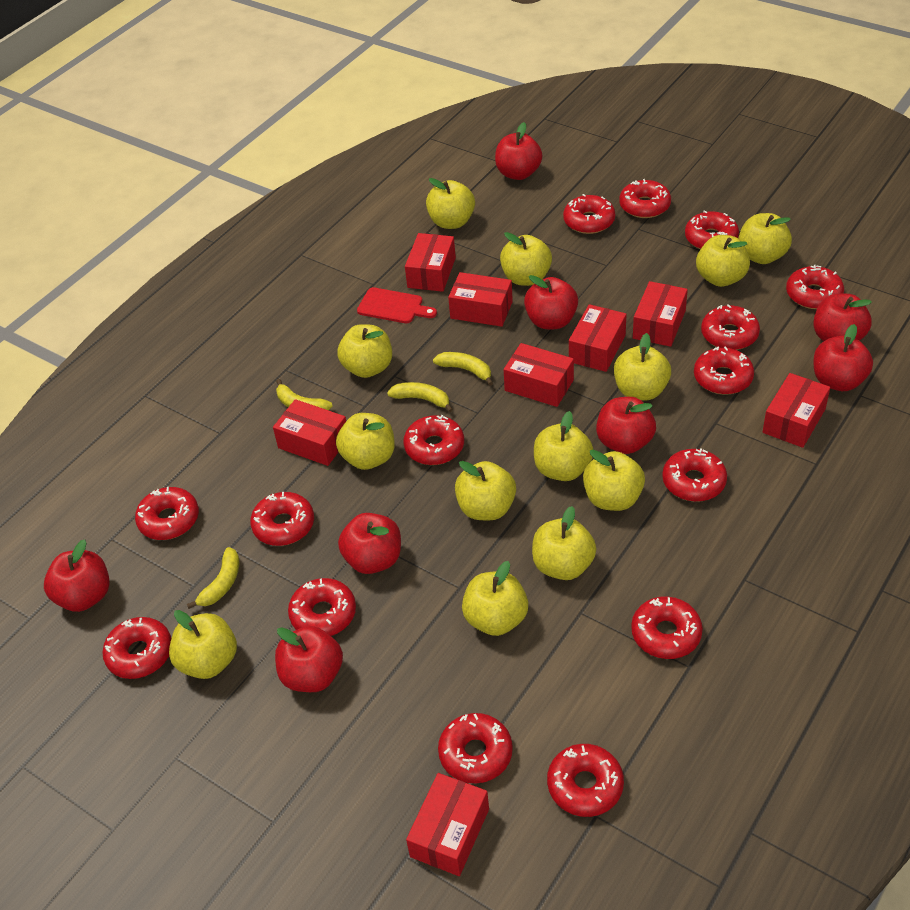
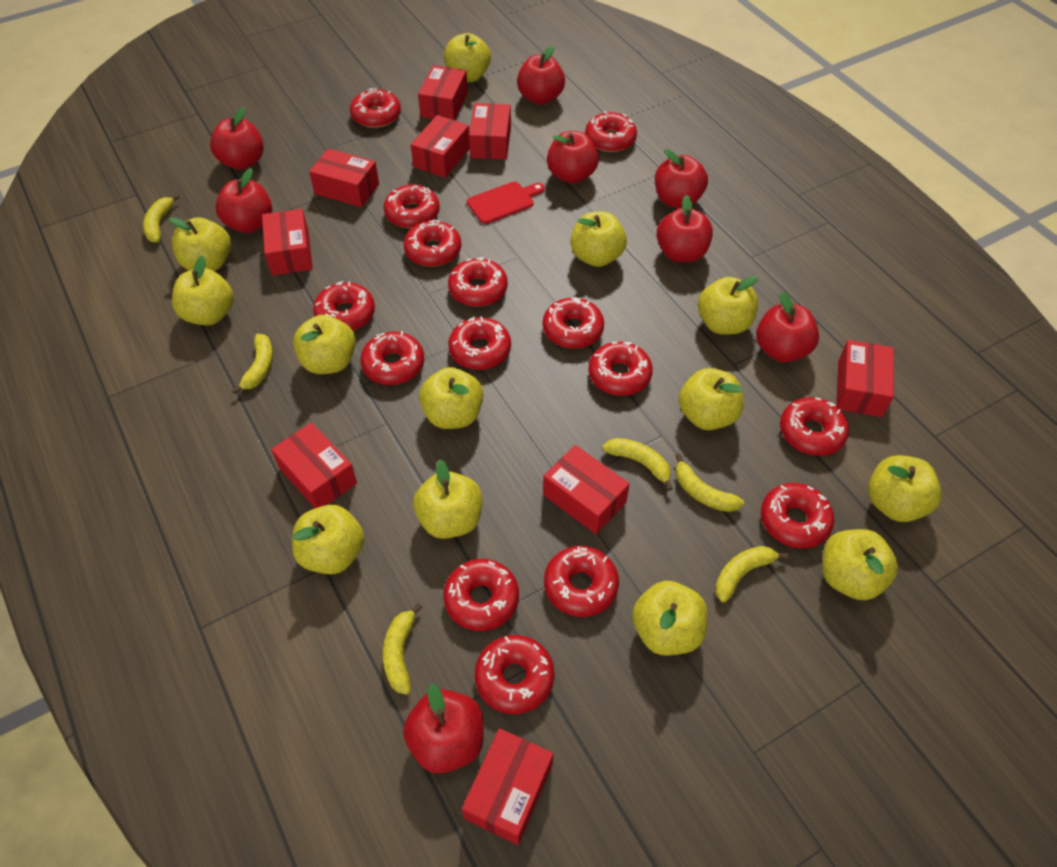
red box: [273,399,346,466] [405,233,456,292] [406,773,489,876] [448,272,513,327] [504,343,574,407] [569,304,627,372] [633,281,688,347] [762,373,830,448] = 8 -> [262,209,313,276] [271,422,357,508] [309,149,379,207] [411,115,470,178] [418,65,468,120] [462,728,553,845] [469,103,511,160] [543,445,630,534] [836,340,894,417] = 9
yellow banana: [187,547,239,609] [276,379,333,410] [387,382,453,412] [433,352,493,386] = 4 -> [143,194,180,243] [232,334,273,394] [383,603,422,695] [602,438,673,491] [675,454,744,512] [715,546,789,603] = 6

